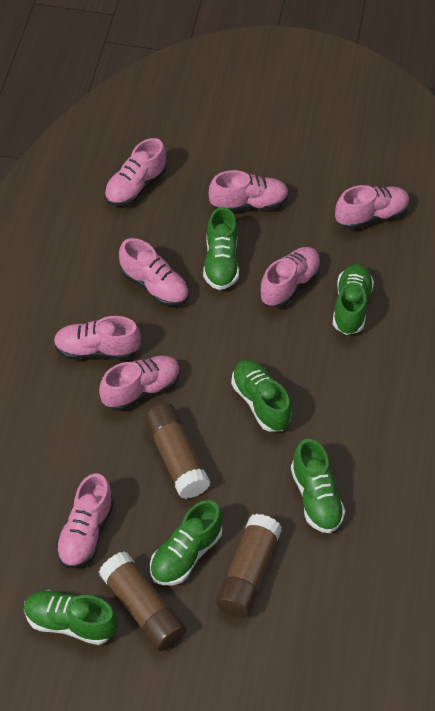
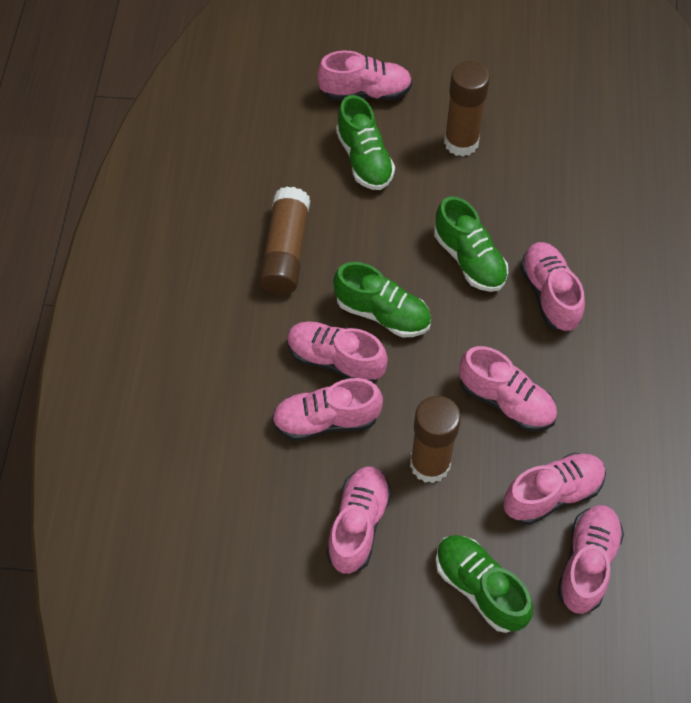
green shoe: [24,590,118,645] [150,500,223,586] [203,207,239,290] [231,360,291,432] [291,439,345,533] [333,264,374,335] = 6 -> [333,262,431,338] [336,95,395,190] [434,196,508,292] [436,535,533,633] = 4

